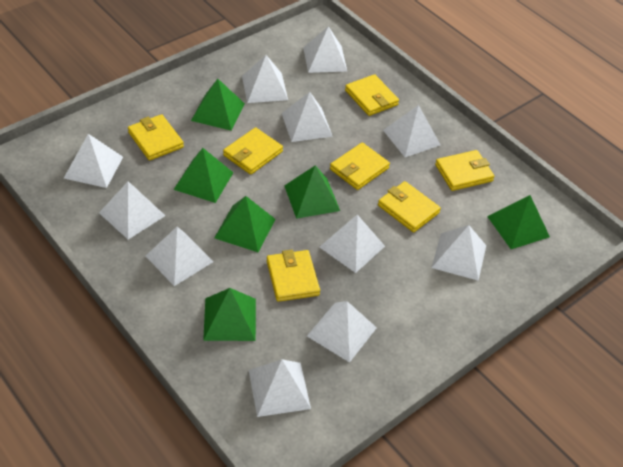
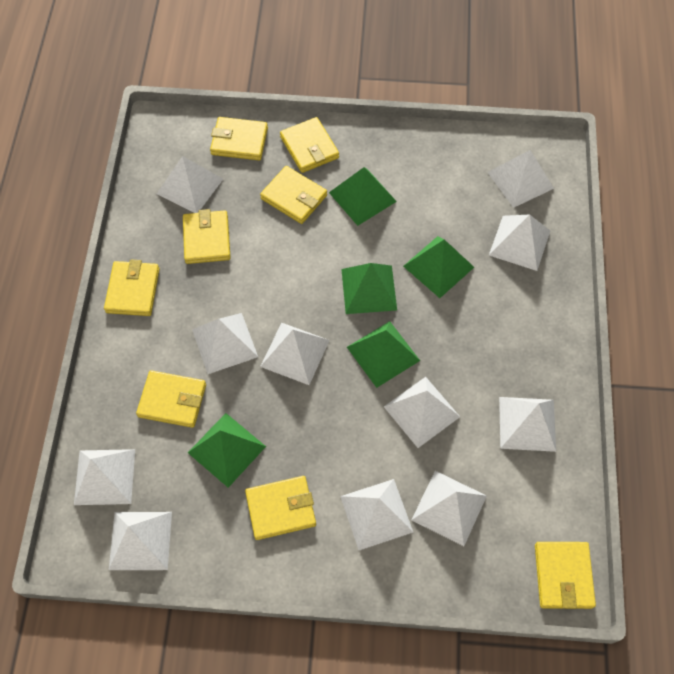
green pyramid: [174,148,234,203] [191,79,245,131] [203,288,256,341] [214,196,276,252] [284,165,340,219] [487,195,550,249] = 6 -> [188,413,266,488] [329,167,397,226] [341,263,397,314] [347,321,420,388] [403,236,474,298] = 5
yellow wallet: [128,114,184,160] [223,127,283,175] [267,249,320,302] [330,143,390,190] [345,74,399,116] [378,181,441,233] [435,150,495,191] = 7 -> [104,259,160,316] [136,370,206,428] [183,209,231,264] [210,117,268,160] [245,476,316,540] [260,166,327,224] [280,117,339,173] [535,542,596,609] = 8

